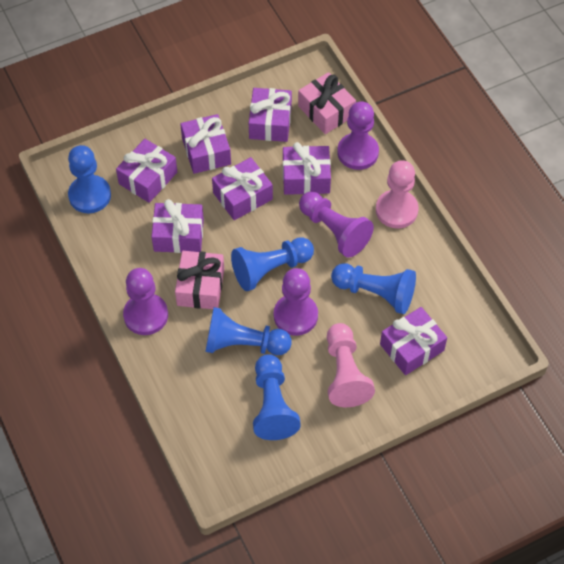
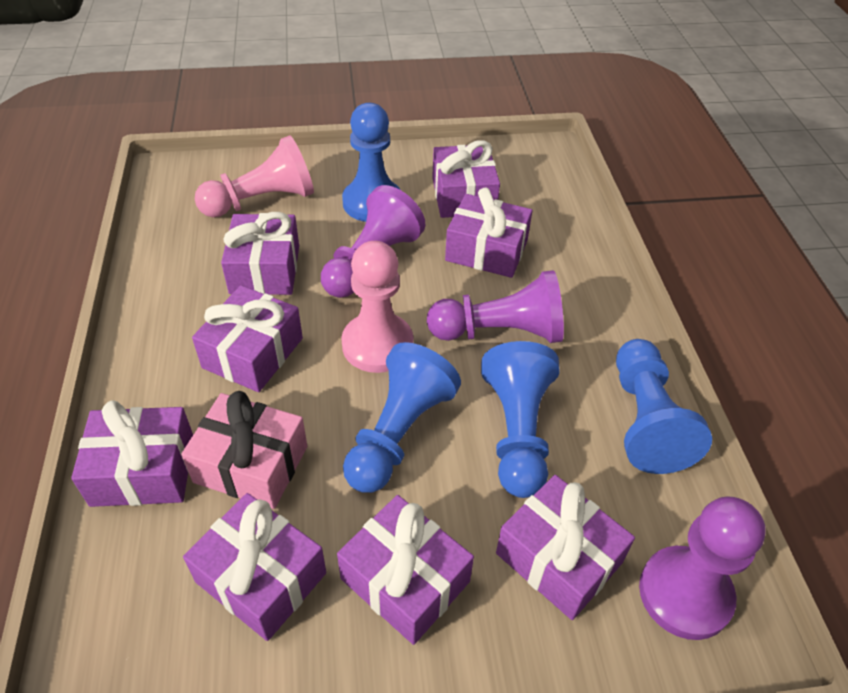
blue pawn: [68,145,111,213] [205,307,292,355] [231,237,314,291] [253,354,301,440] [331,263,416,314] = 5 -> [342,103,400,222] [343,342,461,493] [481,341,560,498] [616,339,712,474] = 4
pink gift: [175,251,224,309] [298,72,356,134] = 2 -> [181,391,307,509] = 1
purple gift: [116,139,177,203] [151,199,204,253] [180,114,231,174] [212,157,273,220] [249,88,292,142] [283,142,331,195] [380,307,447,375] = 7 -> [71,400,193,507] [183,493,326,641] [192,285,303,392] [221,212,299,295] [337,495,474,645] [432,140,500,218] [445,188,532,278] [496,475,635,620] = 8
purple pawn: [123,268,168,335] [274,268,318,336] [299,191,374,258] [337,101,379,170] = 4 -> [321,185,425,298] [427,270,564,343] [639,496,766,640] = 3

